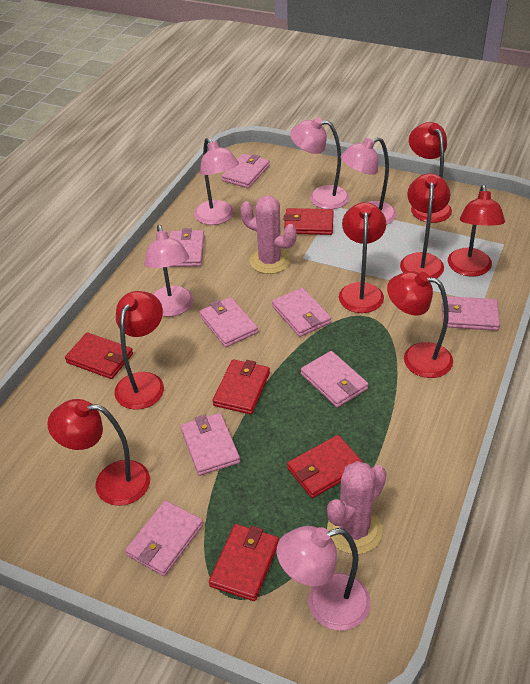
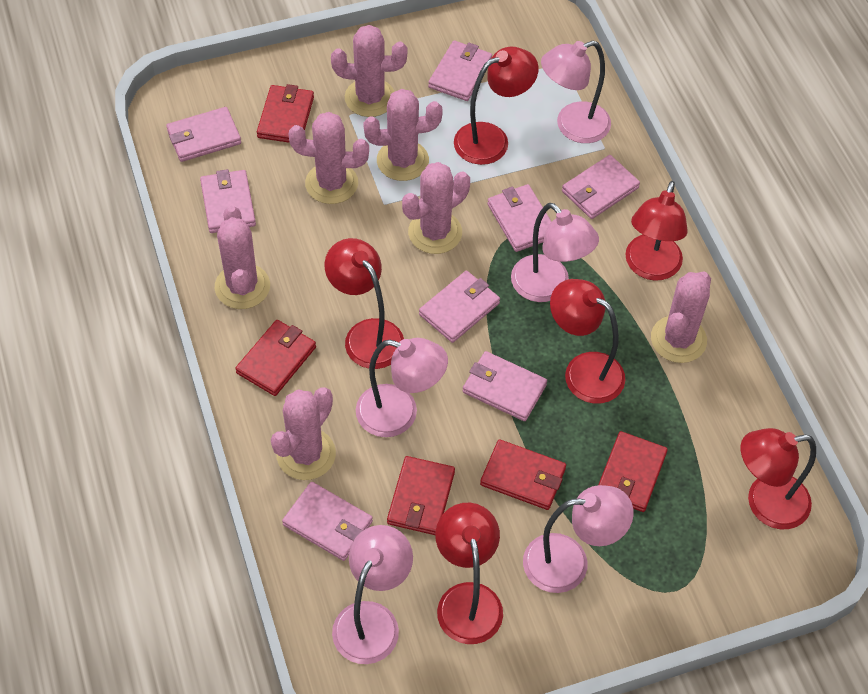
pink cactus: [240,196,297,274] [327,461,387,554] = 2 -> [215,206,270,309] [271,388,336,480] [288,112,369,204] [331,25,408,117] [363,89,443,181] [402,162,470,254] [651,272,711,363] = 7
red lamp: [47,399,150,506] [114,291,164,410] [339,202,386,313] [387,271,453,378] [400,173,450,278] [409,122,452,223] [448,185,505,277] = 7 -> [325,238,404,369] [435,503,503,644] [454,47,538,165] [550,279,625,404] [625,181,688,281] [741,428,816,529] = 6

